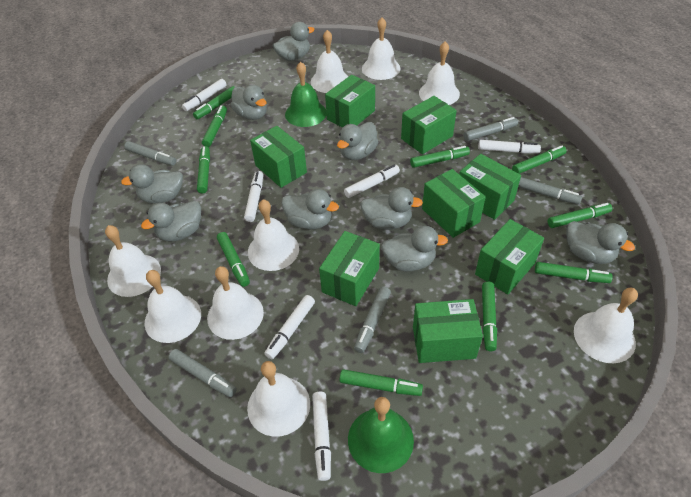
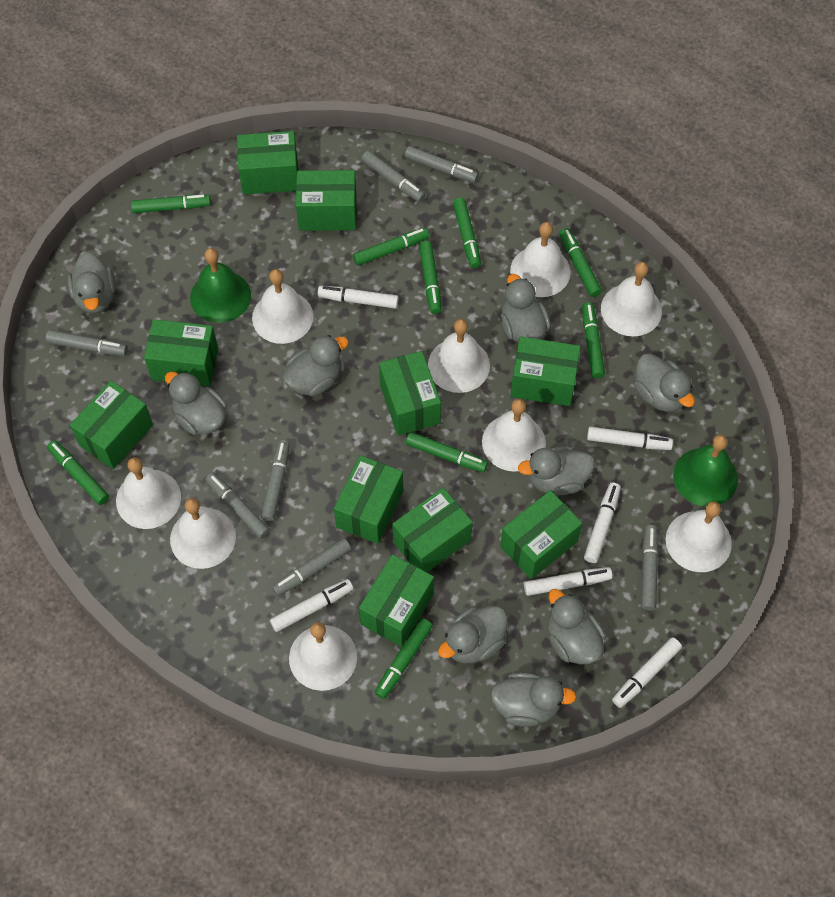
green box: [250,126,307,188] [319,231,380,306] [325,75,375,128] [401,96,457,154] [413,299,483,363] [422,169,486,238] [459,154,521,220] [475,219,544,294] = 8 -> [70,381,153,469] [144,319,218,386] [237,131,298,195] [296,170,357,231] [334,455,403,544] [359,554,434,647] [379,351,441,436] [392,488,473,572] [500,490,582,579] [510,336,580,406] = 10
green marker: [193,86,235,119] [197,146,210,193] [202,105,227,147] [217,232,250,287] [340,369,423,396] [410,146,470,168] [482,282,497,351] [512,145,567,174] [535,262,613,283] [548,203,612,228] = 10 -> [47,440,109,505] [131,195,211,213] [353,228,429,266] [375,618,433,699] [406,432,488,472] [419,241,442,314] [453,198,481,268] [559,228,602,297] [582,303,605,378] = 9
grey marker: [124,141,176,166] [168,349,237,397] [354,286,391,353] [463,117,518,141] [518,177,582,205] = 5 -> [46,330,128,356] [206,473,270,539] [261,440,290,521] [272,538,351,596] [361,151,425,202] [405,146,479,183] [641,525,658,611] = 7

